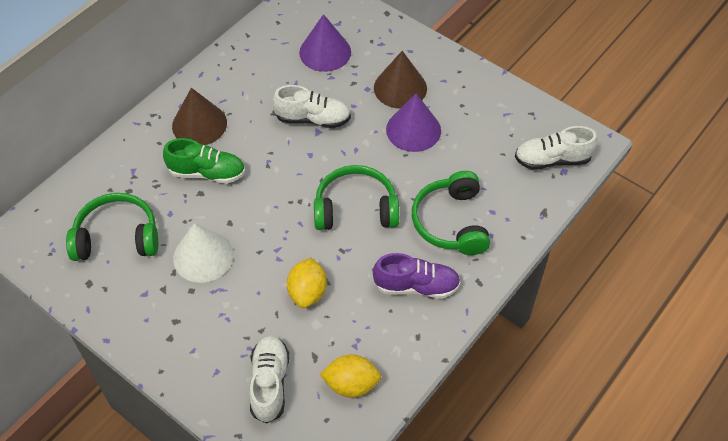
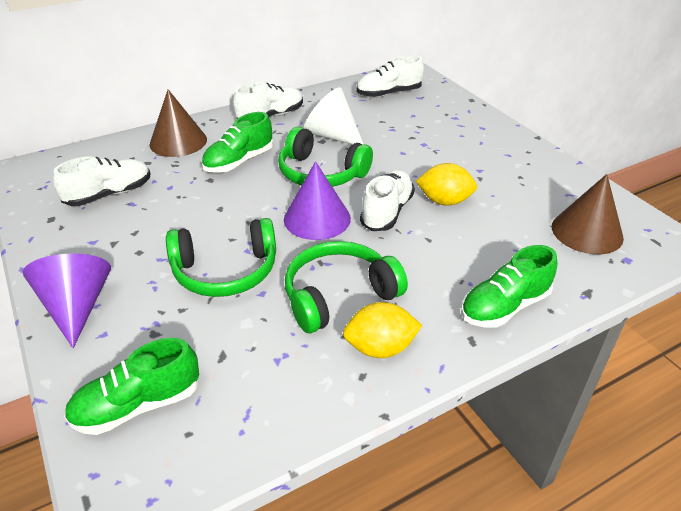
green shoe: [163,138,245,184] = 1 -> [64,338,199,435] [201,112,273,173] [461,245,557,328] = 3
purple shoe: [373,253,461,298] = 1 -> none = 0
white shoe: [249,335,289,424] [272,85,351,128] [515,126,597,170] = 3 -> [53,156,150,206] [233,82,303,119] [356,55,424,98] [360,170,415,231] = 4

